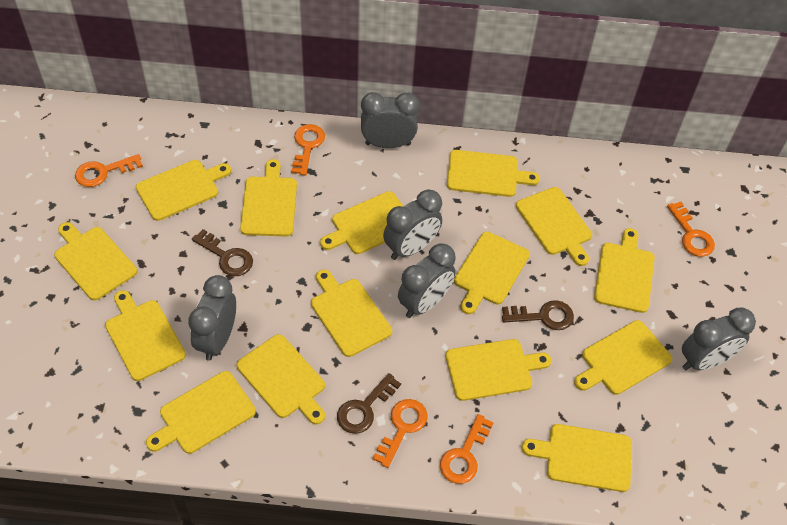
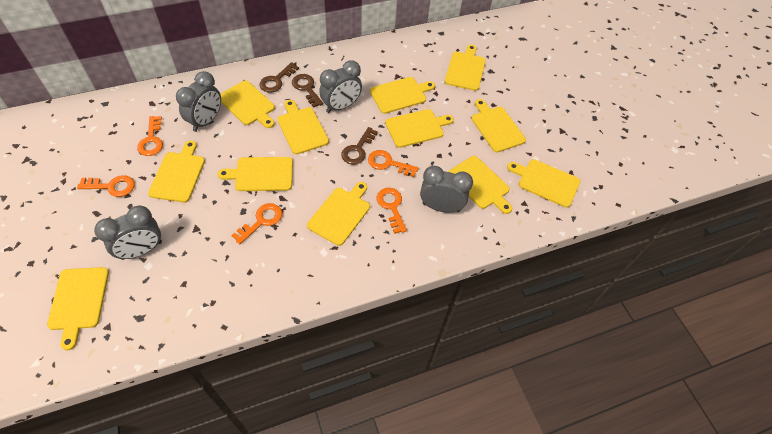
grey clock: [188,275,236,361] [361,92,419,148] [383,189,442,260] [398,243,456,318] [682,307,756,370] = 5 -> [94,206,162,260] [176,71,221,132] [319,60,362,113] [420,166,473,213] = 4
yellow cutting board: [54,222,137,300] [105,290,186,381] [136,160,231,221] [146,371,256,454] [237,334,325,425] [240,159,297,236] [311,269,392,357] [320,191,404,254] [445,339,551,401] [447,150,540,197] [454,232,530,314] [516,187,592,266] [522,424,632,492] [574,320,672,395] [594,228,655,313] = 15 -> [47,267,109,350] [148,140,205,202] [218,157,293,191] [221,80,275,128] [277,100,329,154] [307,182,370,246] [370,77,435,114] [385,109,454,148] [445,44,486,91] [448,156,512,214] [471,99,526,152] [507,159,580,208] = 12

